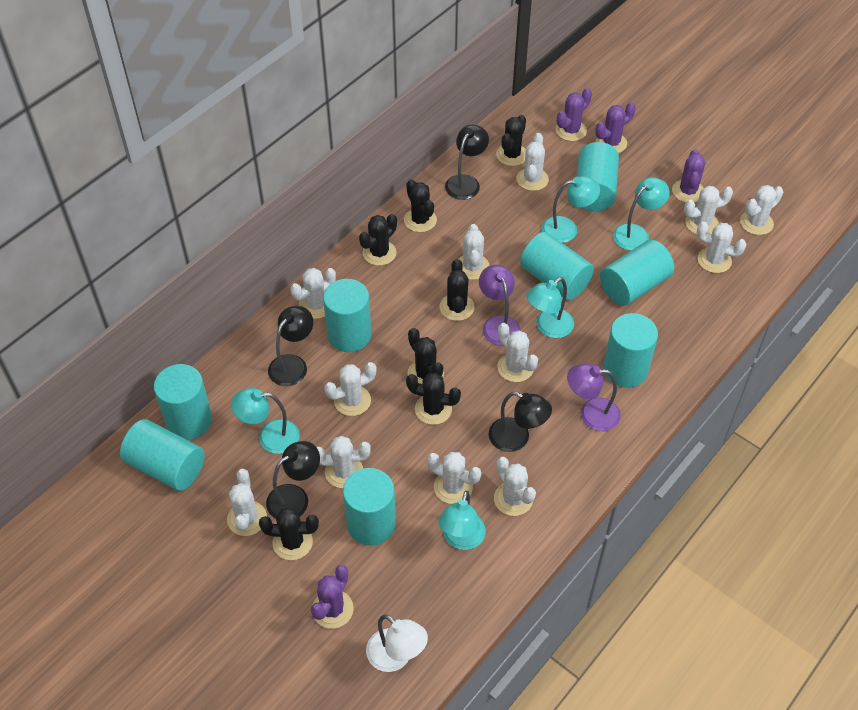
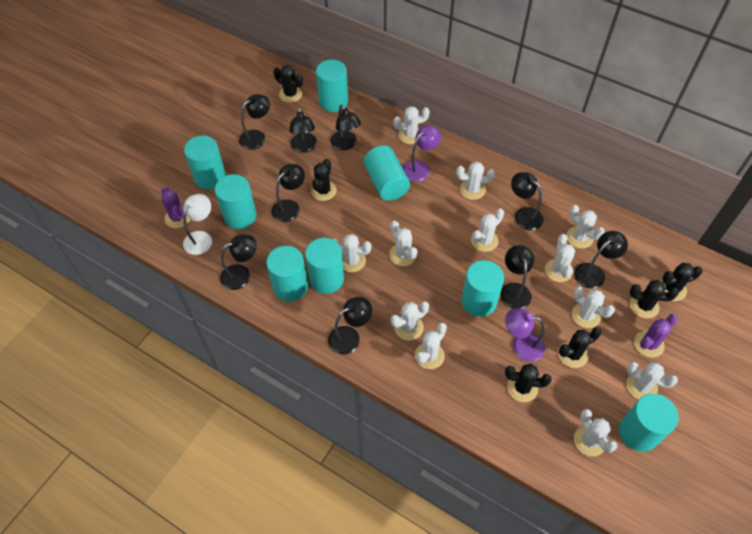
black cactus: [259,507,319,560] [359,214,397,266] [404,179,437,232] [406,373,461,425] [407,328,444,384] [439,259,475,321] [496,115,526,166] = 7 -> [273,65,303,103] [311,159,337,201] [505,364,552,402] [558,327,602,368] [630,280,679,319] [660,263,703,301] = 6
black lamp: [266,441,320,519] [268,306,313,386] [445,125,489,200] [489,392,552,452] = 4 -> [220,234,257,290] [239,94,270,150] [272,164,305,222] [289,107,317,153] [328,297,372,355] [331,105,361,151] [501,245,534,309] [511,172,543,230] [574,231,628,289] = 9
purple cactus: [311,565,354,629] [556,88,592,141] [595,102,636,153] [672,149,705,203] = 4 -> [161,187,190,228] [634,314,678,358] = 2
turquoise lamp: [231,388,300,454] [438,491,486,550] [526,277,574,338] [542,176,600,243] [613,177,670,251] = 5 -> none = 0

